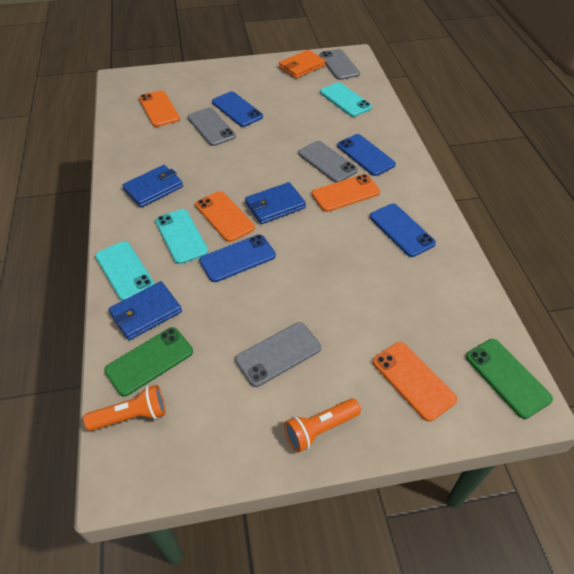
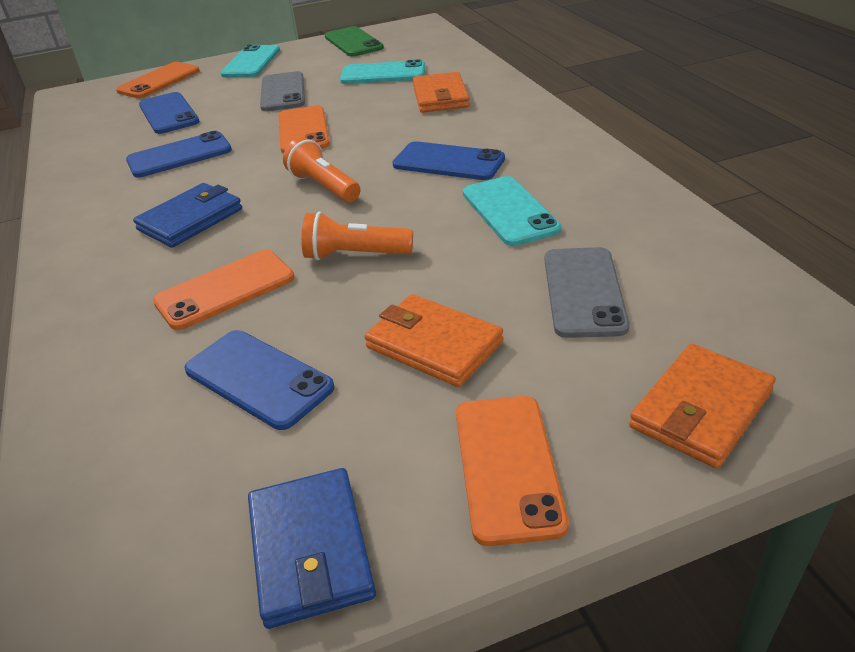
blue wallet: [109,281,182,340] [122,165,183,208] [245,182,306,224] = 3 -> [133,183,242,248] [248,468,376,629] = 2
green phone: [104,327,193,397] [466,339,553,419] = 2 -> [325,26,384,57] = 1
grey phone: [188,108,236,146] [235,322,321,387] [298,141,358,183] [320,49,360,80] = 4 -> [260,71,305,111] [544,247,630,338] = 2
orange wallet: [279,50,326,79] = 1 -> [365,294,503,387] [413,72,470,113] [629,343,776,468] = 3

